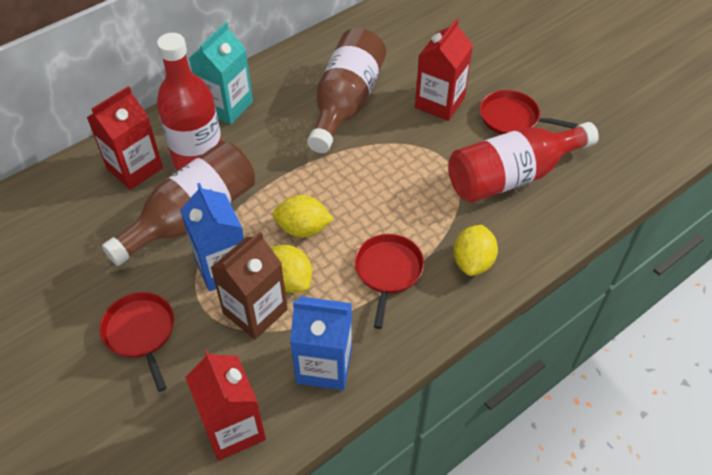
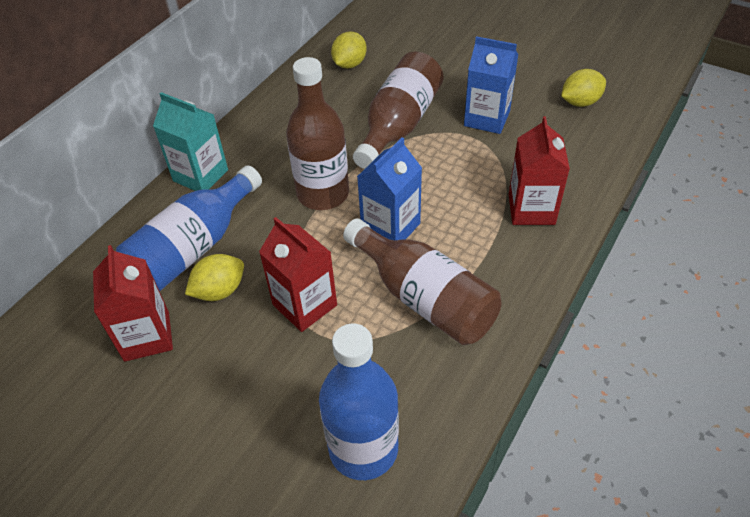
blue bottle: none = 0 -> [116,165,262,291] [319,323,399,480] = 2
brown bottle: [102,141,255,266] [307,28,386,153] = 2 -> [286,57,349,210] [343,219,502,345] [353,52,443,169] = 3
brown carton: [210,232,287,340] = 1 -> none = 0
red bottle: [157,33,222,171] [448,122,599,203] = 2 -> none = 0
red pan: [100,292,174,392] [354,234,424,329] [480,90,578,135] = 3 -> none = 0

